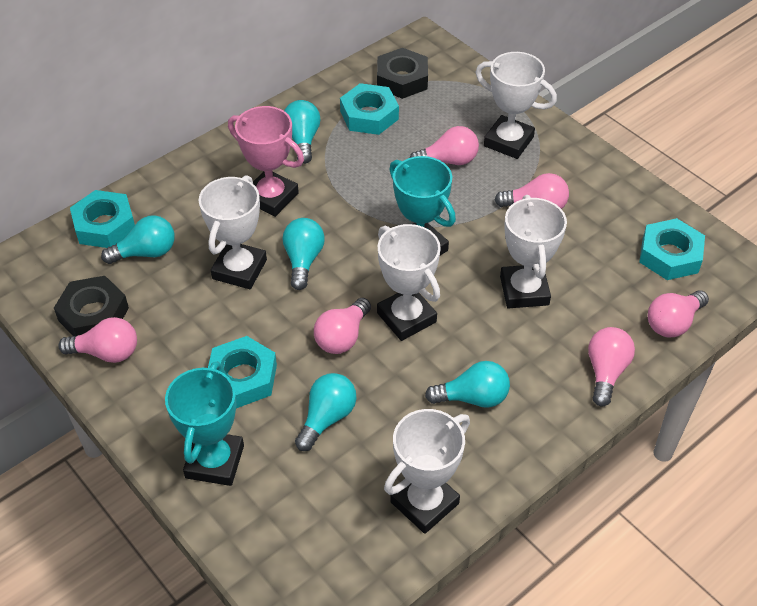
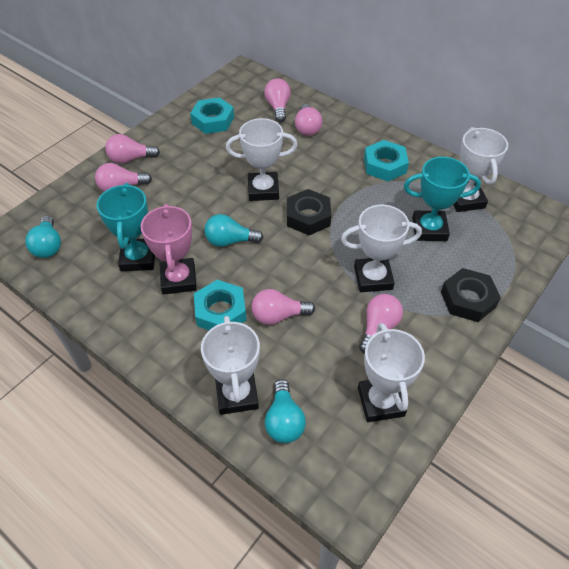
turquoise light bulb: [101,215,175,264] [283,218,325,290] [284,100,321,164] [295,373,356,451] [425,361,510,408] = 5 -> [25,216,61,258] [204,214,263,247] [265,379,306,443] = 3
turquoise nut: [70,190,135,248] [208,336,277,408] [340,83,399,135] [639,218,705,280] = 4 -> [190,97,234,134] [194,280,246,330] [364,140,409,181] = 3

